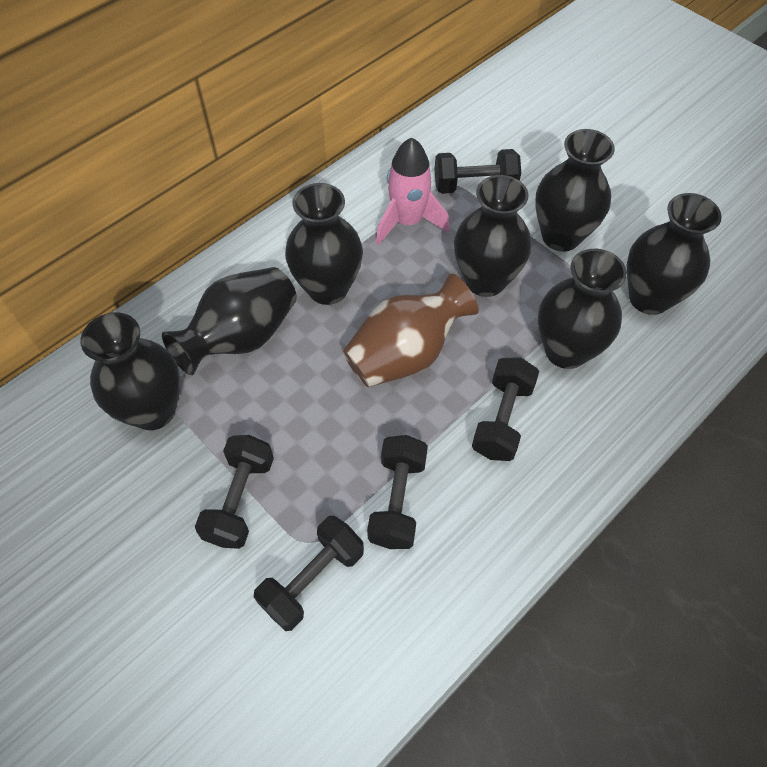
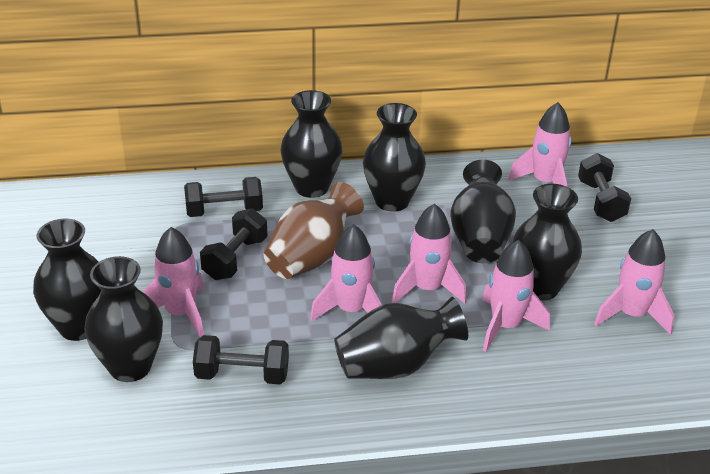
black dumbbell: [195,435,274,549] [254,516,364,631] [367,435,428,549] [434,149,521,194] [472,357,539,461] = 5 -> [184,177,263,217] [193,335,289,384] [200,208,268,280] [578,153,631,222] = 4
pink rocket: [376,137,449,245] = 1 -> [143,227,204,337] [310,224,382,322] [392,204,467,304] [482,240,550,352] [508,102,571,187] [594,229,674,335] = 6

